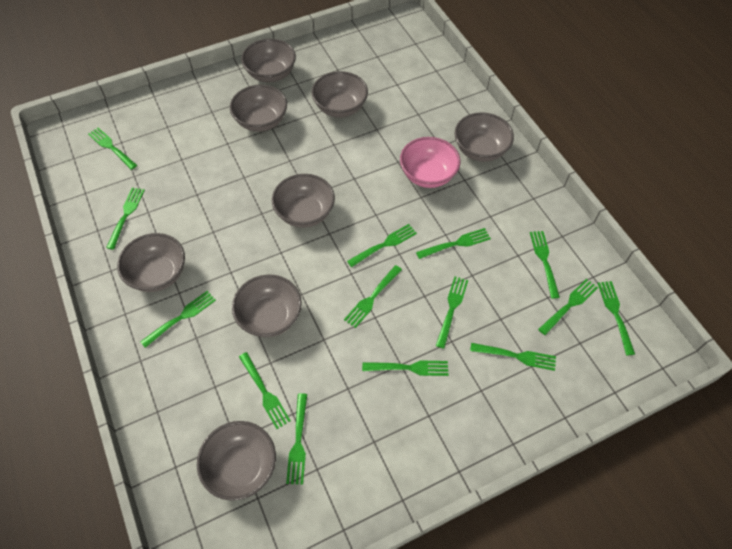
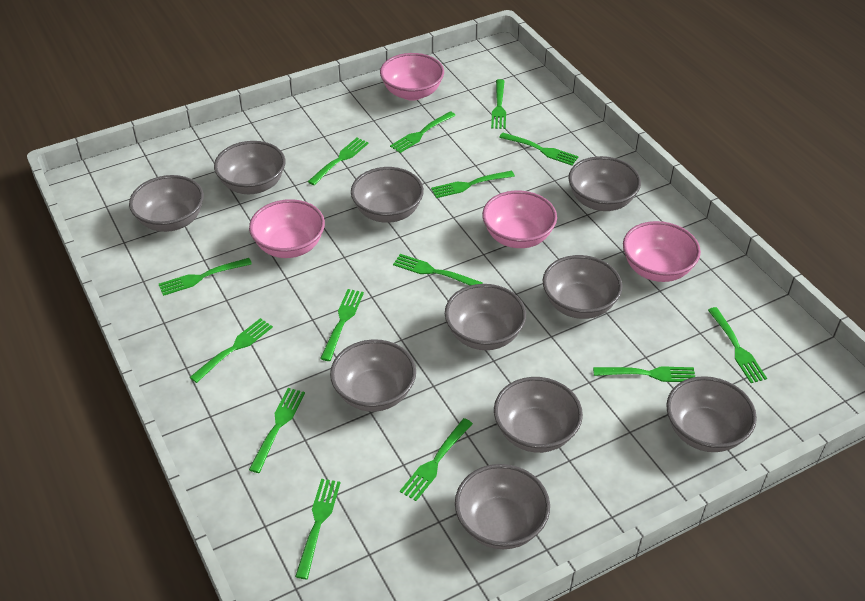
grey bowl: [117,233,185,292] [197,421,276,501] [230,85,287,132] [232,275,302,337] [241,39,296,82] [272,174,335,228] [312,71,368,118] [454,112,514,162] = 8 -> [129,175,204,232] [214,141,285,194] [330,339,416,412] [351,167,424,223] [445,284,526,350] [455,464,550,549] [494,377,583,453] [542,255,623,319] [568,156,641,211] [666,376,757,452] = 10
pink bowl: [400,137,461,188] = 1 -> [249,199,325,258] [380,53,444,101] [482,191,557,248] [623,221,701,282] = 4

